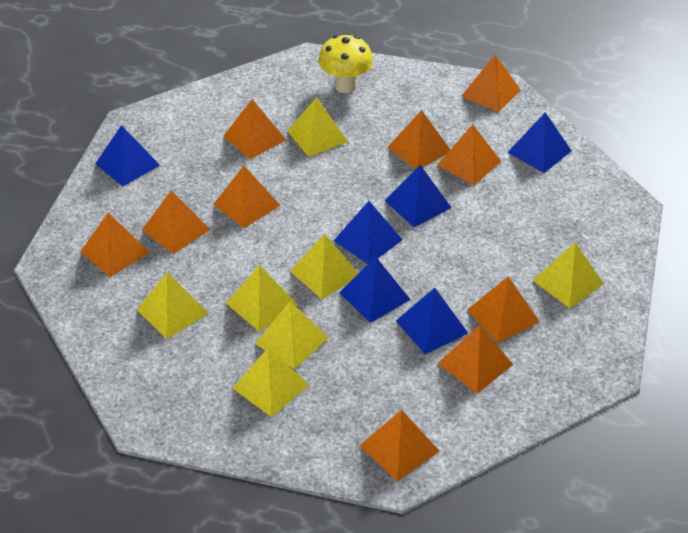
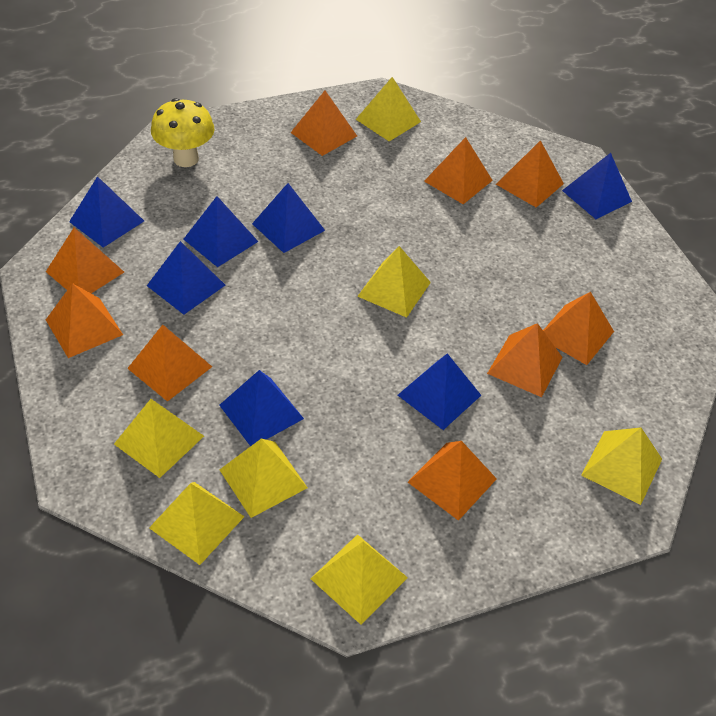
blue pyramid: [95,125,160,186] [334,201,403,264] [339,257,411,323] [385,165,451,227] [396,288,468,354] [508,112,572,173] = 6 -> [69,176,144,248] [147,241,225,315] [183,196,258,267] [219,370,304,446] [252,183,325,253] [398,353,481,430] [562,153,632,219] = 7
orange pyramid: [80,213,150,277] [142,190,211,254] [213,166,280,228] [223,99,286,159] [360,410,439,482] [387,110,450,169] [437,124,501,185] [437,325,513,394] [461,55,521,113] [467,276,540,343] = 10 -> [46,228,124,293] [46,283,123,358] [127,325,212,402] [290,91,357,156] [408,441,497,521] [424,137,493,204] [487,323,563,397] [496,140,564,208] [543,292,614,365] = 9

